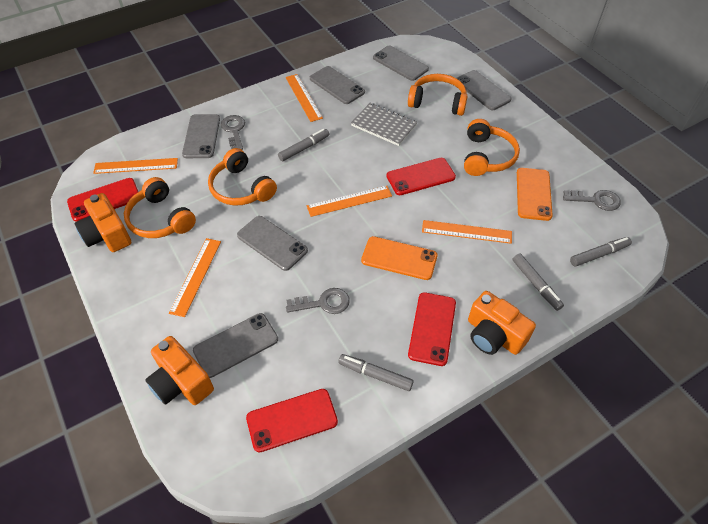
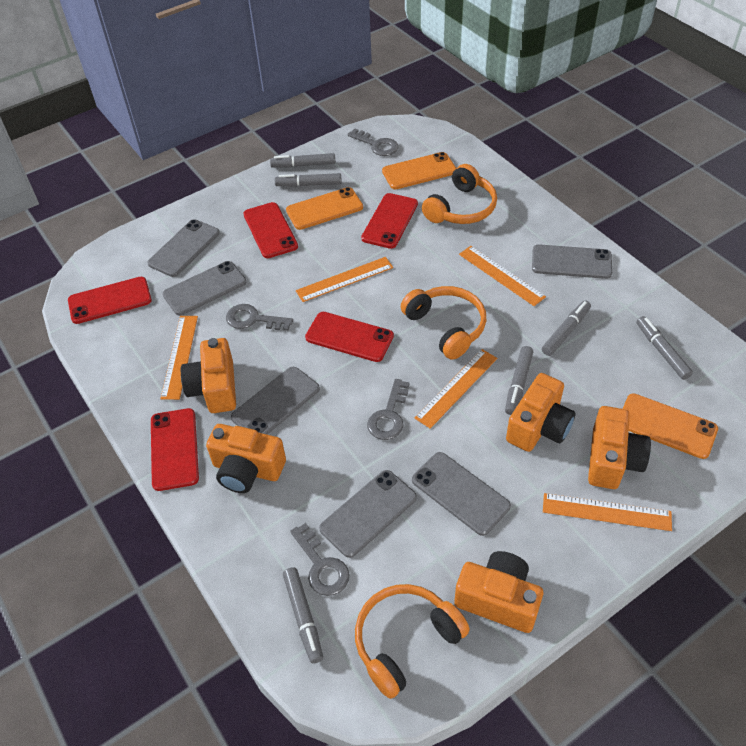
grey key: [221,115,245,150] [286,288,350,314] [563,190,621,211] = 3 -> [226,304,293,331] [290,523,349,596] [347,129,398,156] [367,379,410,440] = 4
grey marker: [278,129,329,161] [338,354,414,391] [512,253,564,311] [570,237,632,266] = 4 -> [270,153,335,168] [275,173,342,187] [283,567,323,663] [505,346,533,415] [542,301,591,356] [637,316,693,380] = 6
grey notebook: [351,103,417,146] = 1 -> none = 0
orange camera: [75,193,131,252] [145,336,214,405] [468,291,536,355] = 3 -> [181,338,236,413] [206,424,286,493] [454,551,543,633] [506,373,576,452] [588,406,651,489] = 5
orange headphones: [124,177,196,238] [208,148,277,205] [408,74,468,116] [464,119,520,176] = 4 -> [355,584,470,699] [401,286,486,359] [422,164,497,224] = 3
orange phone: [361,236,437,280] [517,168,553,221] = 2 -> [286,187,363,230] [382,152,457,189] [623,393,718,459] = 3
red phone: [67,178,138,222] [246,389,338,452] [386,158,456,195] [408,292,456,366] = 4 -> [68,277,152,324] [151,408,199,491] [243,202,298,258] [305,312,394,362] [361,193,418,249] = 5

